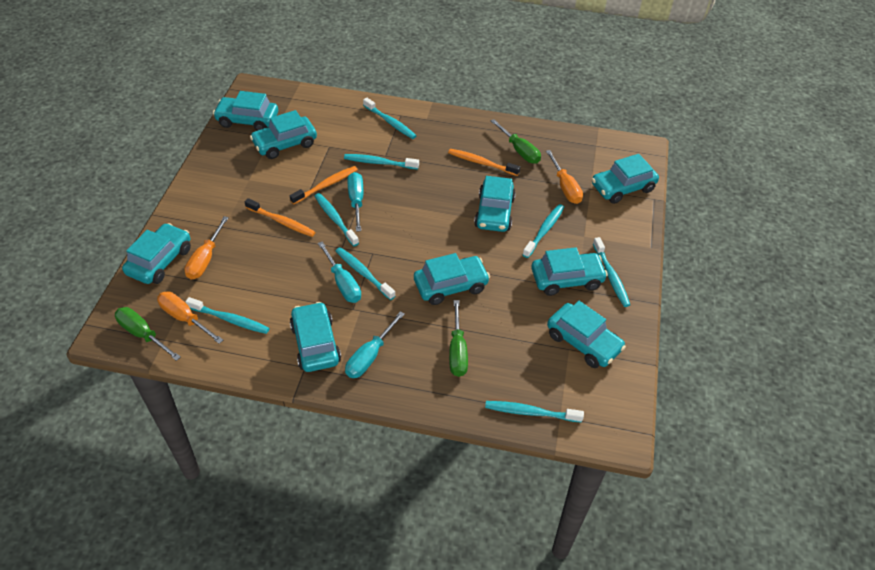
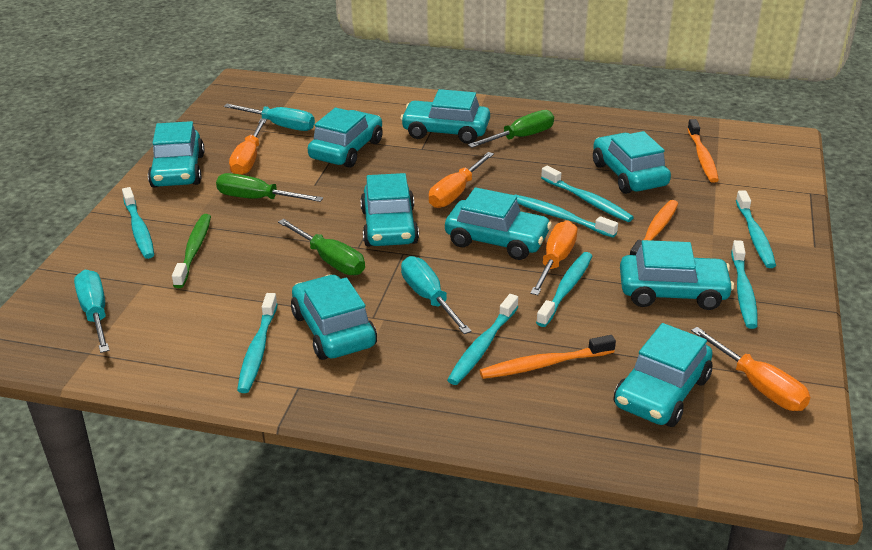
green toothbrush: none = 0 -> [172,214,211,288] = 1
orange screwdriver: [157,291,223,344] [184,216,229,280] [546,150,583,204] = 3 -> [229,118,267,175] [429,152,494,208] [530,221,578,295] [691,327,810,411] = 4

